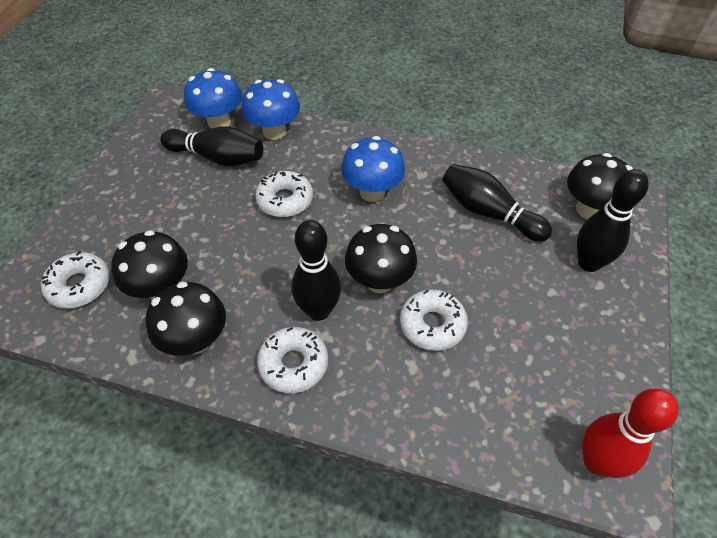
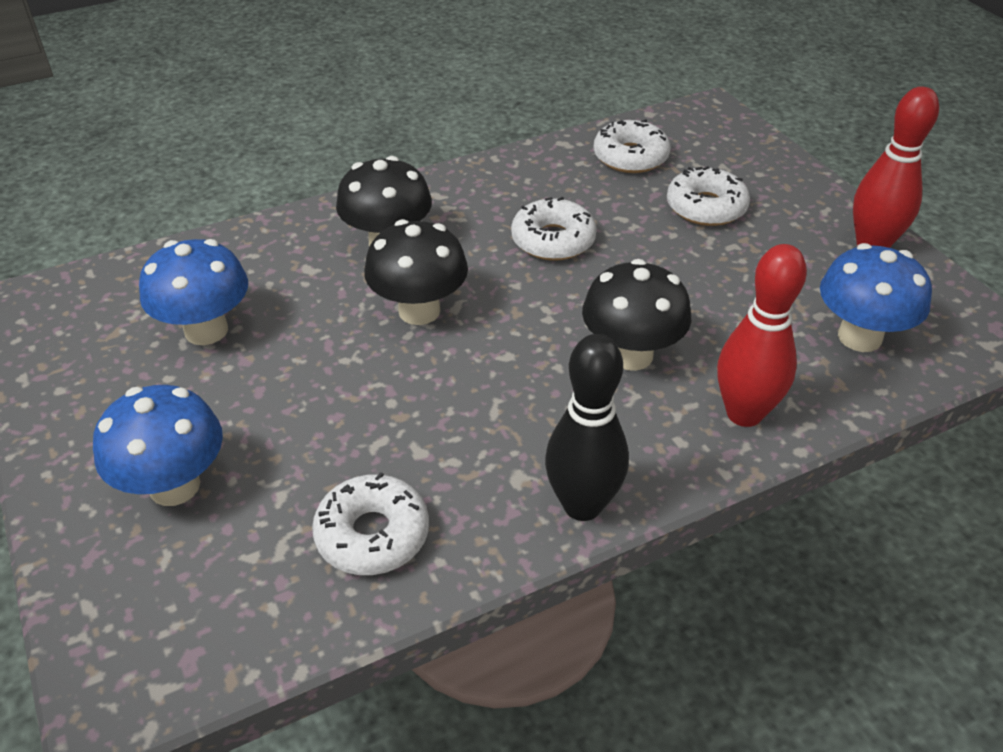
black bowling pin: [160,127,263,166] [292,220,341,321] [442,164,552,242] [577,169,649,272] = 4 -> [545,334,629,521] = 1
black mushroom: [111,230,188,300] [146,281,226,356] [345,224,417,293] [567,153,633,219] = 4 -> [336,156,432,246] [364,219,468,325] [582,259,691,371] = 3
red bowling pin: [582,388,679,478] = 1 -> [717,244,807,427] [853,86,939,248] = 2

